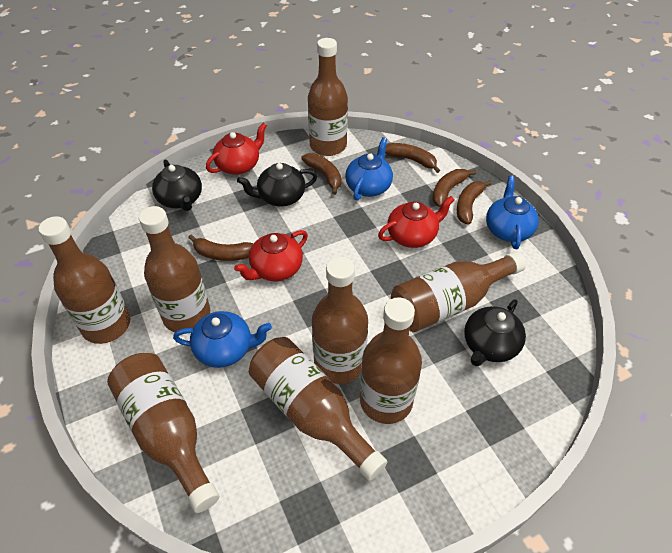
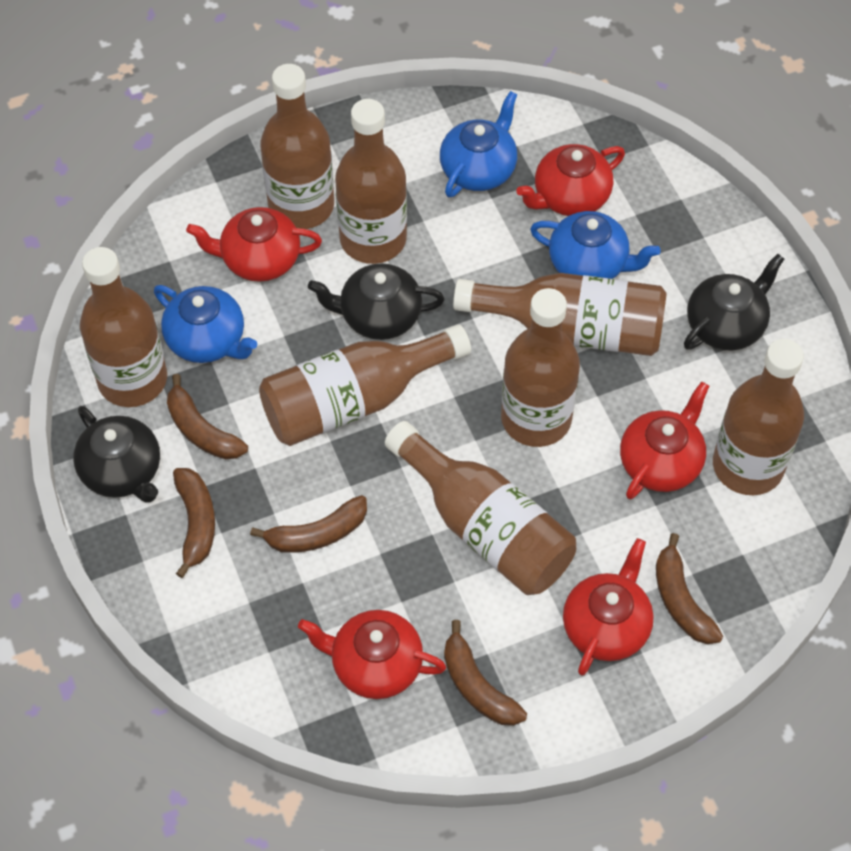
red teapot: [206,123,267,175] [234,230,308,281] [378,196,455,248] = 3 -> [186,207,322,282] [298,610,446,699] [516,144,625,216] [563,538,654,676] [620,381,709,500] = 5

